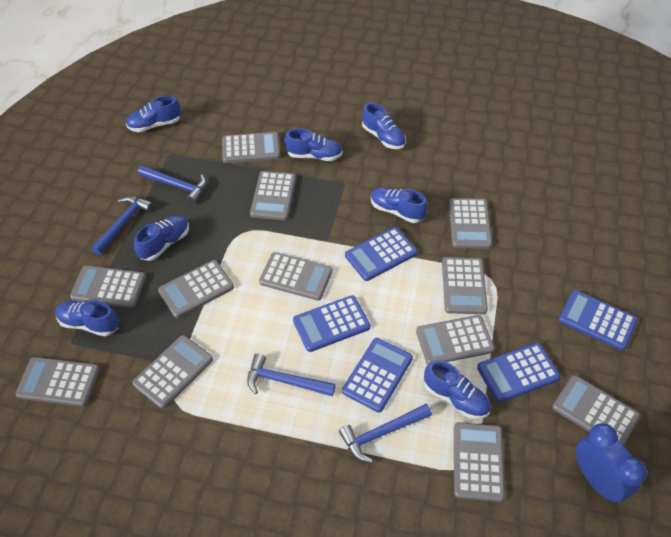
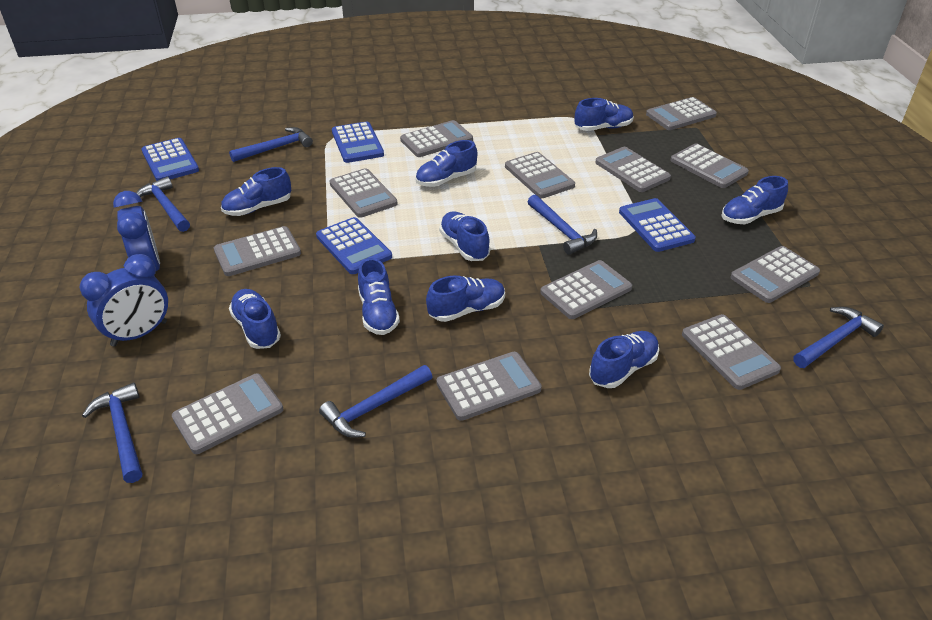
blue calculator: [293,295,370,352] [342,338,413,413] [345,227,417,281] [477,343,560,403] [558,290,638,351] = 5 -> [141,138,199,181] [316,217,392,274] [332,121,384,163] [619,198,696,252] = 4
blue clock: [576,423,647,503] = 1 -> [80,254,168,347] [113,191,160,271] = 2
blue hammer: [91,196,154,255] [138,166,207,204] [247,353,336,396] [339,404,432,463] = 4 -> [82,383,142,483] [136,177,190,232] [229,127,313,162] [319,365,432,438] [528,195,597,255] [793,307,884,368] = 6
blue shoe: [55,301,119,336] [126,95,181,132] [134,215,189,261] [284,128,343,161] [362,103,406,149] [371,187,428,223] [424,360,491,419] = 7 -> [221,167,291,216] [229,289,281,349] [358,258,400,335] [415,140,477,187] [426,275,505,322] [439,211,490,261] [575,98,633,131] [589,331,659,388] [721,176,788,224] = 9

